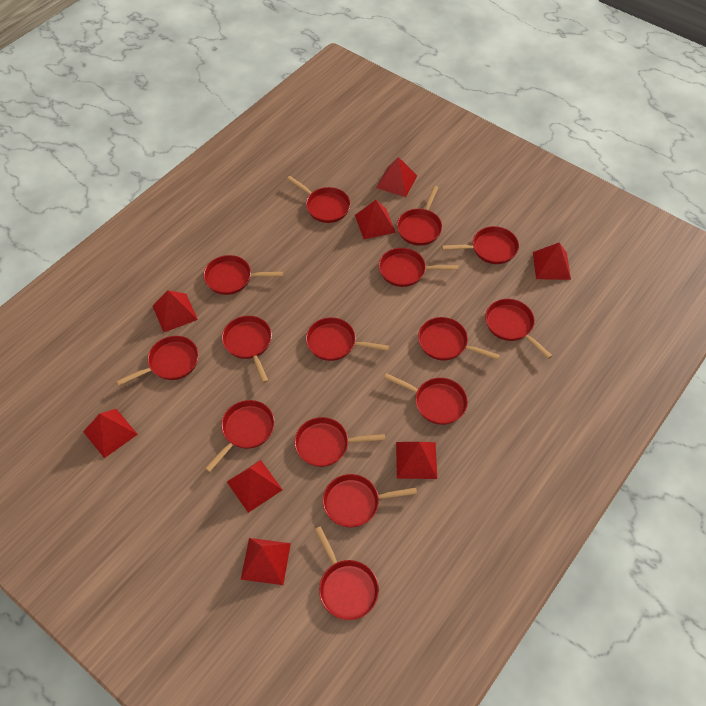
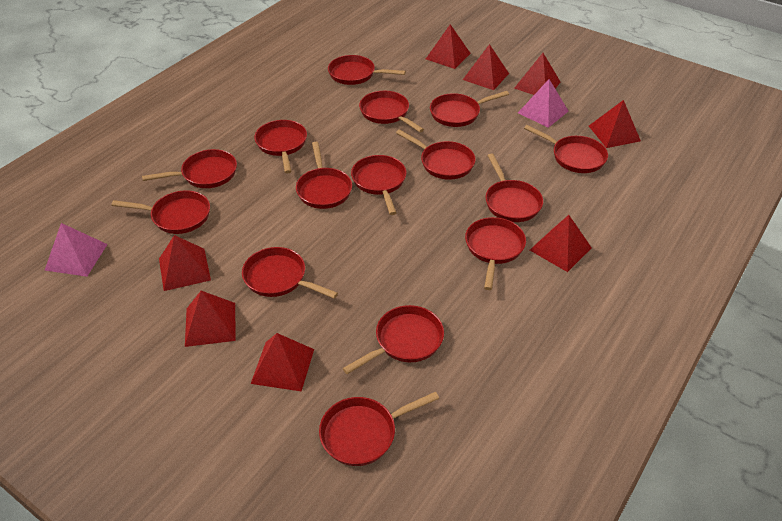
pink pyramid: none = 0 -> [45,223,108,277] [518,79,568,128] = 2

